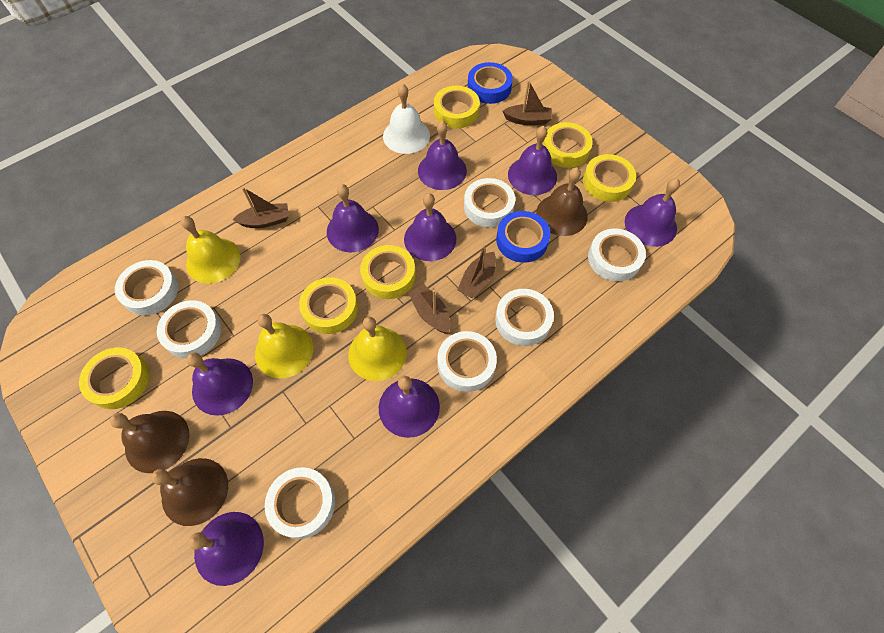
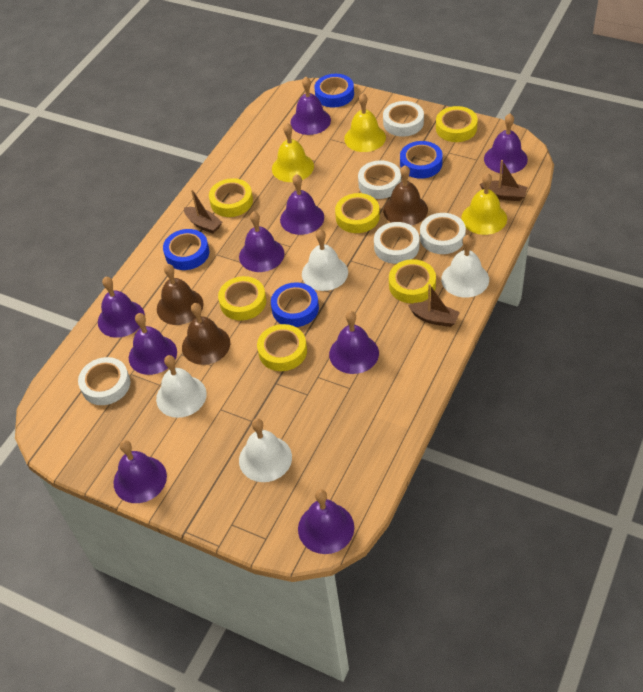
blue tape: [467,62,513,104] [496,211,551,263] = 2 -> [163,229,209,270] [271,282,319,327] [314,74,354,107] [400,141,443,179] = 4
brown boat: [233,187,289,228] [408,284,451,334] [457,244,496,298] [503,80,552,125] = 4 -> [184,189,222,234] [408,284,460,327] [480,160,528,201] = 3
purple bell: [187,353,253,416] [188,512,264,586] [327,184,379,252] [379,376,440,438] [404,193,456,261] [418,120,467,190] [508,126,557,195] [625,178,680,247] = 8 -> [98,277,145,338] [113,440,167,503] [129,313,177,375] [239,211,284,272] [280,174,324,235] [290,77,331,135] [298,489,354,554] [329,311,379,374] [484,113,528,174] = 9
white bell: [383,84,430,154] = 1 -> [156,355,207,418] [239,418,292,482] [302,229,348,291] [441,235,489,298] = 4
white tape: [115,260,179,315] [157,300,221,359] [265,467,335,539] [437,331,497,392] [464,178,515,227] [495,289,554,346] [588,229,646,281] = 7 -> [78,357,130,405] [358,160,401,199] [374,222,419,264] [383,101,424,137] [420,213,466,254] = 5

